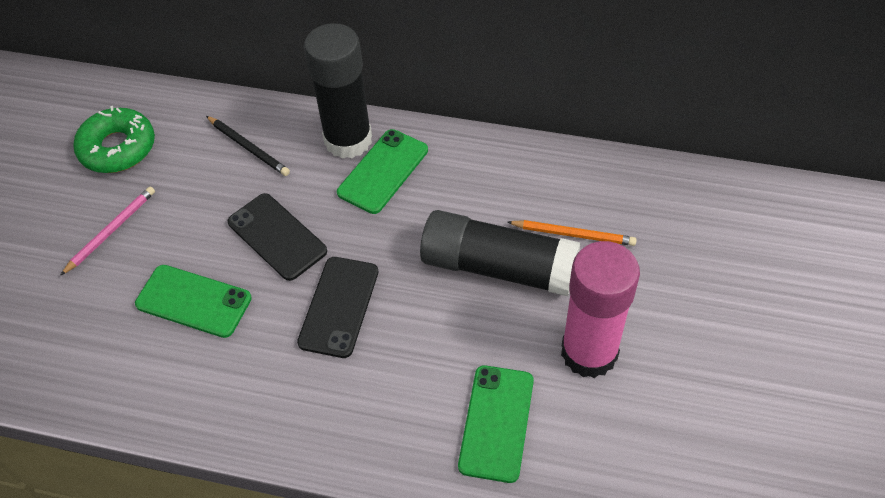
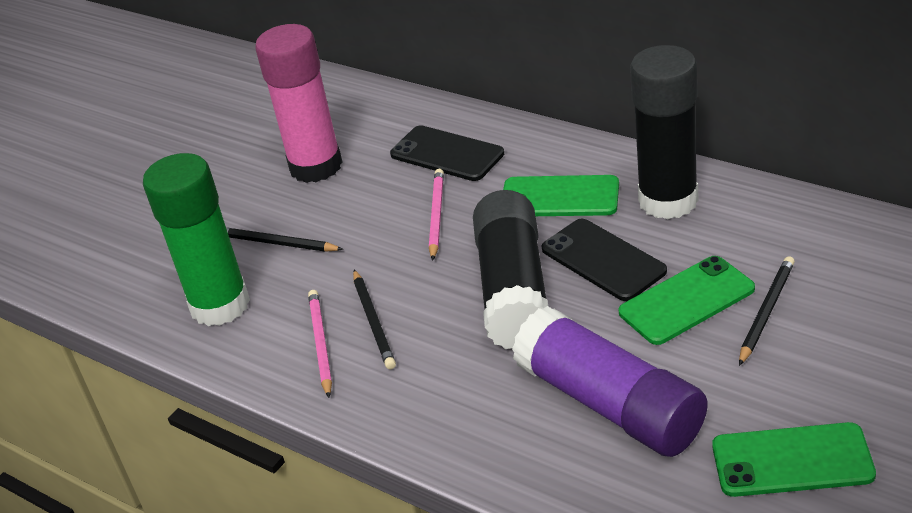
black pencil: [206,116,290,176] = 1 -> [226,227,343,252] [353,270,396,370] [739,256,795,366] = 3
green donut: [73,106,155,173] = 1 -> none = 0
green glue stick: none = 0 -> [143,153,250,326] = 1
orange pencil: [507,220,637,246] = 1 -> none = 0
pink pencil: [60,187,155,276] = 1 -> [308,290,332,398] [429,169,444,261] = 2
purple glue stick: none = 0 -> [512,306,707,457] = 1

